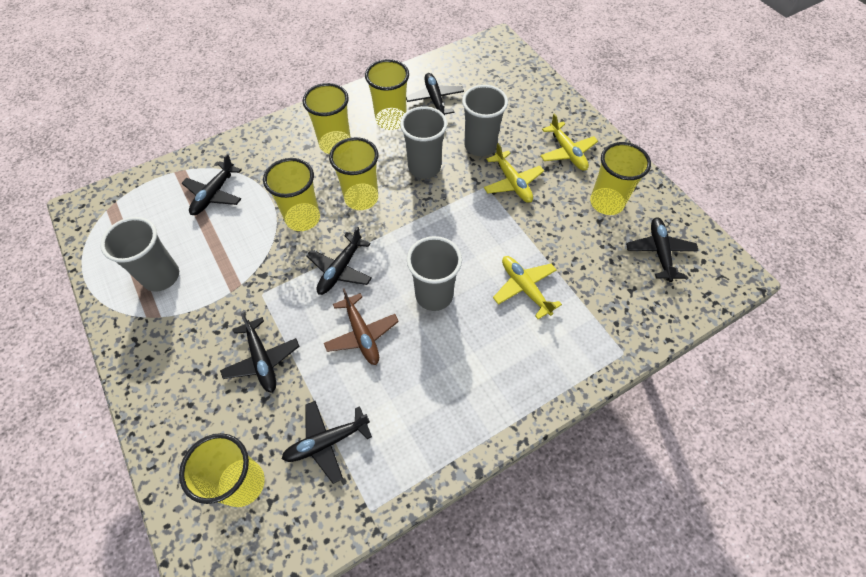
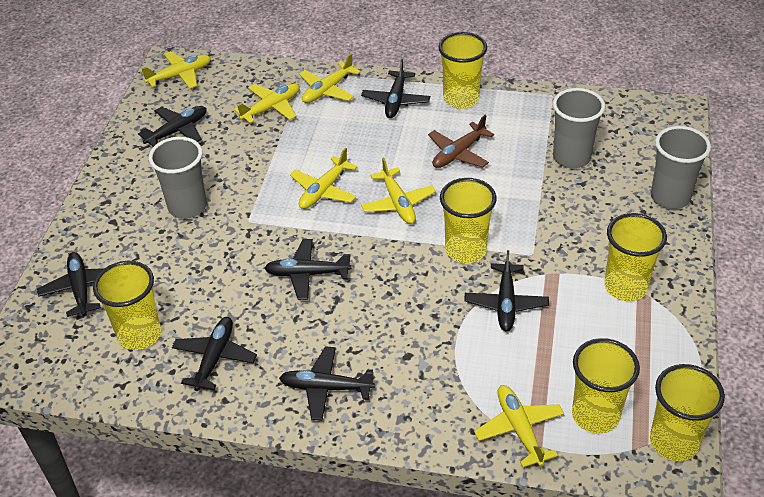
black plane: [182,154,242,215] [220,313,300,393] [282,401,372,484] [306,227,372,295] [406,73,464,115] [626,218,699,282] = 6 -> [37,252,104,317] [138,106,206,147] [172,317,257,391] [264,239,352,300] [279,346,375,421] [361,59,430,118] [464,250,549,332] = 7
grey cup: [100,217,179,292] [400,106,447,179] [407,236,462,311] [462,85,508,156] = 4 -> [149,137,207,219] [553,88,605,169] [651,126,711,209] = 3
yellow plane: [484,143,544,203] [493,256,562,319] [540,113,598,171] = 3 -> [141,51,211,89] [234,84,299,123] [290,147,357,209] [299,53,361,103] [361,157,436,224] [474,385,564,467] = 6

